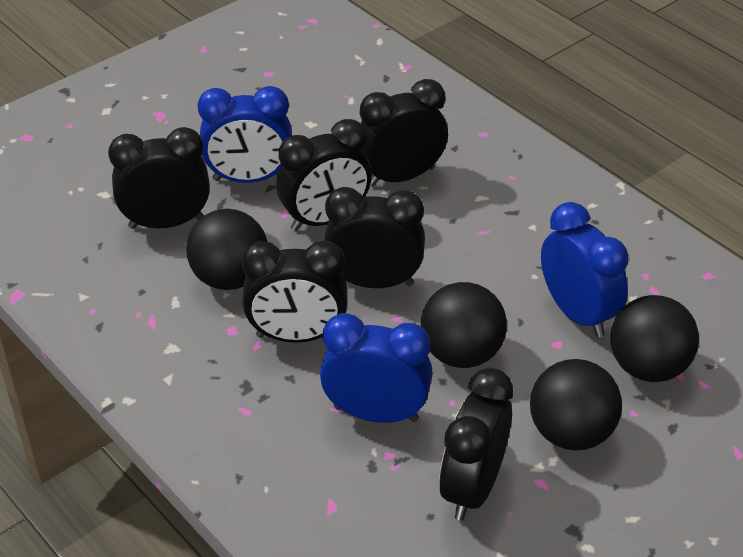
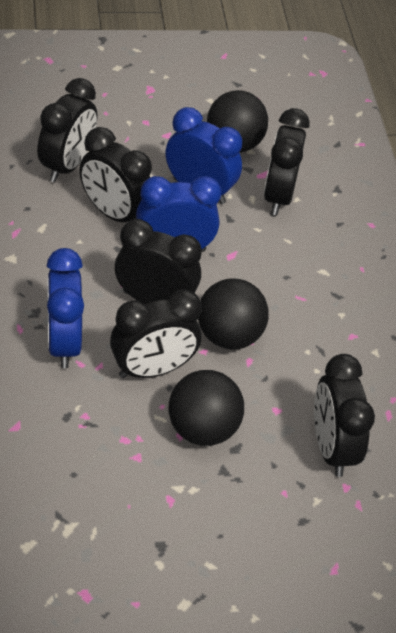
black ball: [186,209,267,290] [421,282,507,368] [530,359,622,451] [610,295,699,382] = 4 -> [169,370,244,446] [198,278,269,350] [207,90,268,152] = 3

